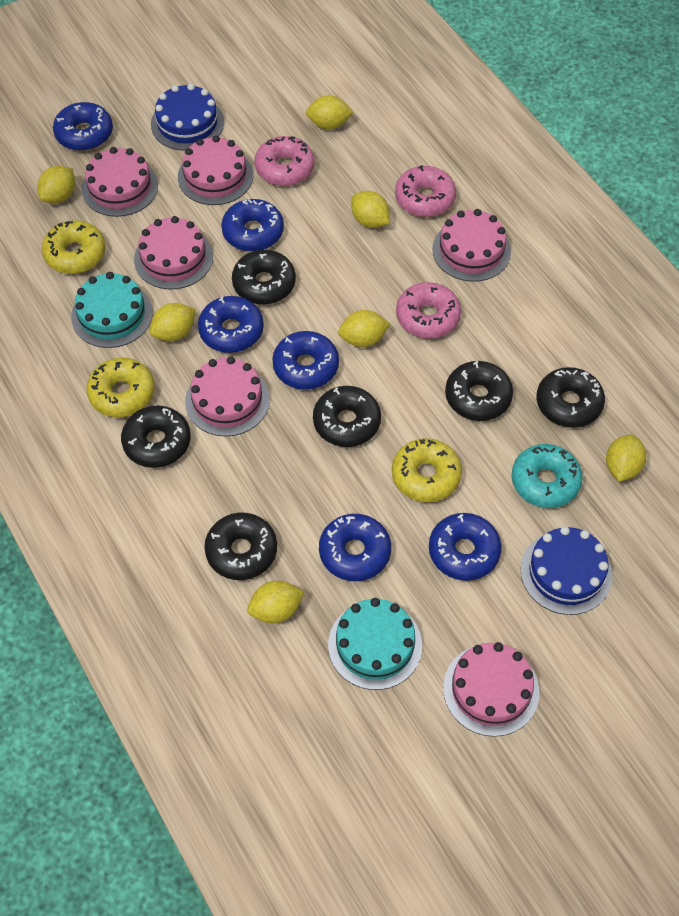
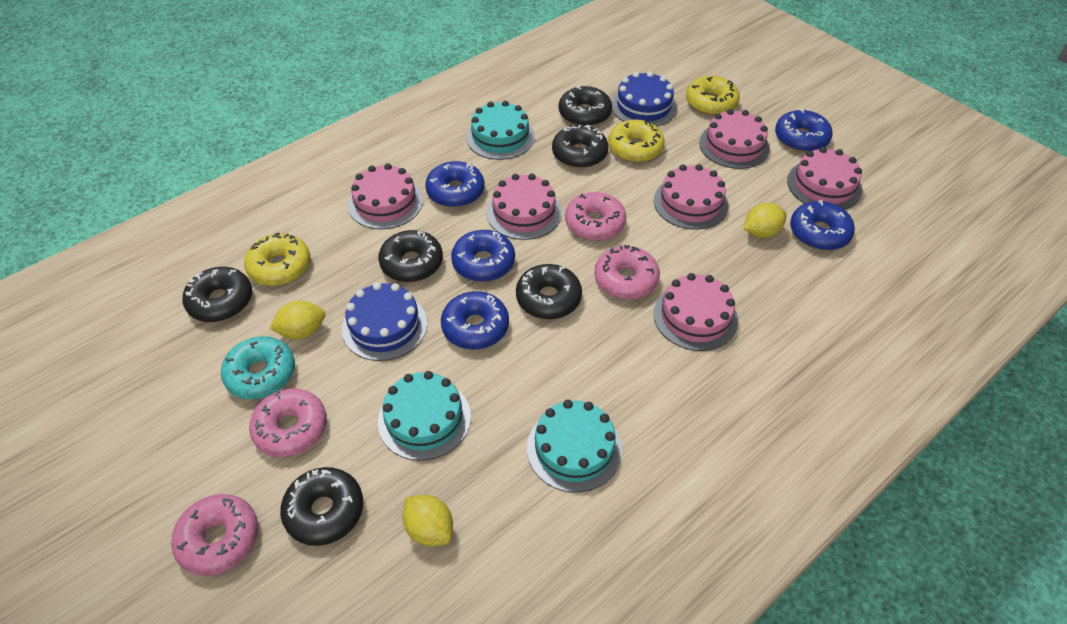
blue donut: [53,102,113,151] [198,296,264,353] [221,199,284,252] [272,331,339,390] [319,514,391,581] [429,513,502,581] = 6 -> [425,161,485,207] [441,291,509,350] [451,230,515,282] [775,109,833,152] [790,200,855,251] = 5
pink donut: [254,136,315,186] [395,165,456,217] [396,282,461,339] = 3 -> [171,494,258,576] [249,388,327,457] [565,192,626,241] [594,245,660,300] = 4
turquoise cake: [71,272,153,348] [328,598,422,690] = 2 -> [378,371,471,461] [466,101,535,160] [527,400,622,493] = 3
yellow lemon: [37,166,75,203] [150,303,196,341] [247,581,304,623] [306,95,354,129] [338,310,390,347] [351,191,390,228] [606,434,646,482] = 7 -> [269,301,325,340] [402,495,453,546] [744,203,786,238] = 3

